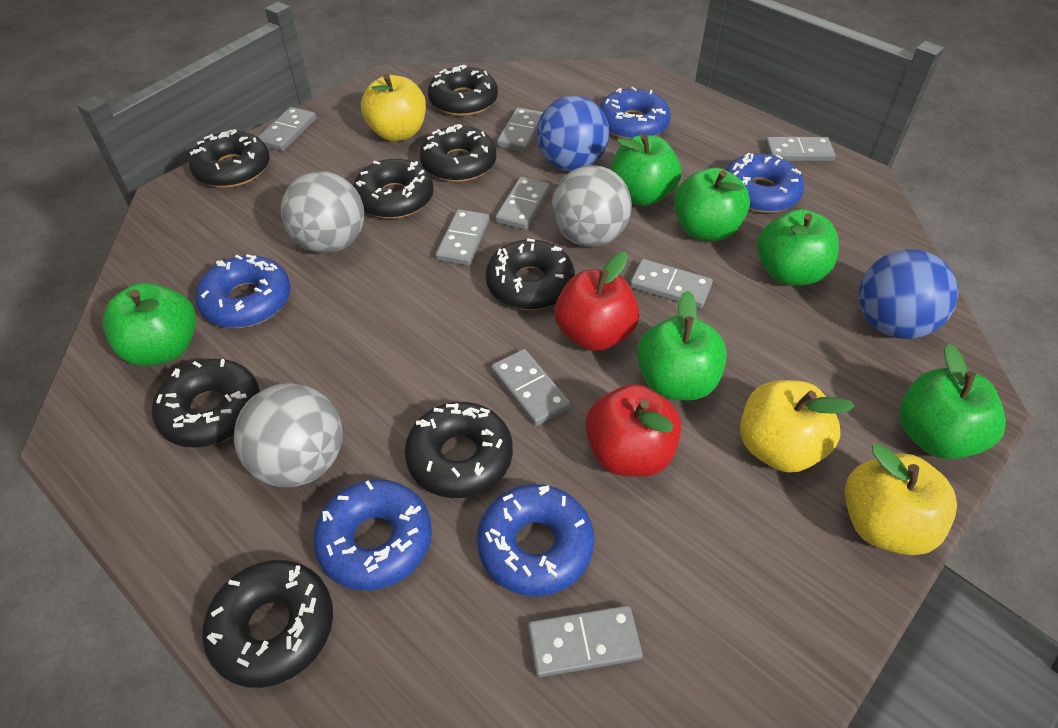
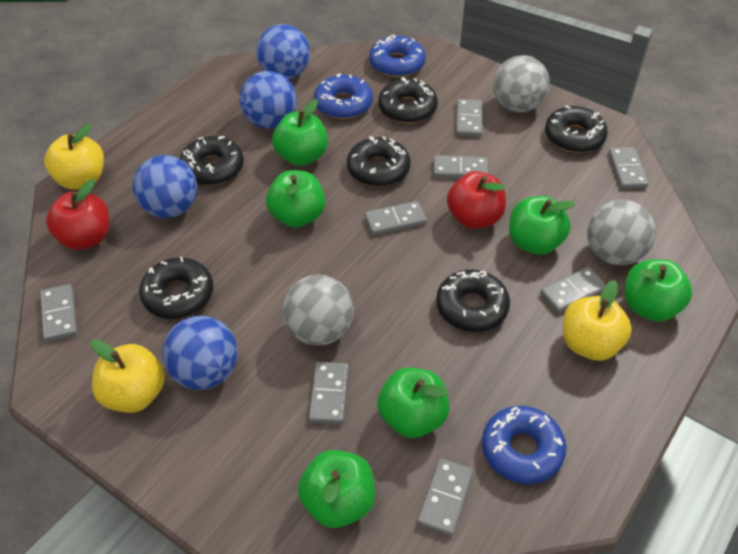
black donut: [152,359,260,448] [189,129,269,188] [202,560,333,688] [353,159,434,219] [405,402,513,498] [420,124,496,182] [428,65,498,116] [485,238,575,310] = 8 -> [139,257,213,319] [180,136,244,185] [347,136,411,187] [378,77,438,123] [436,270,510,332] [545,105,608,153] = 6
blue ball: [537,95,609,171] [859,249,958,339] = 2 -> [133,155,197,218] [162,316,238,390] [240,71,297,129] [256,24,310,79] = 4
blue donut: [195,254,291,328] [313,479,432,591] [477,484,594,596] [599,87,671,139] [726,153,804,213] = 5 -> [314,73,373,119] [369,35,425,77] [482,406,566,484] = 3

